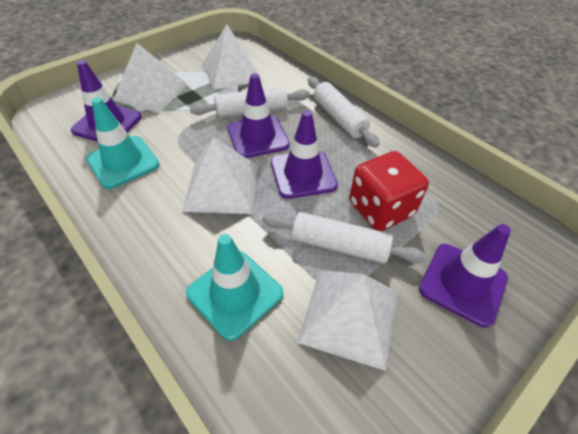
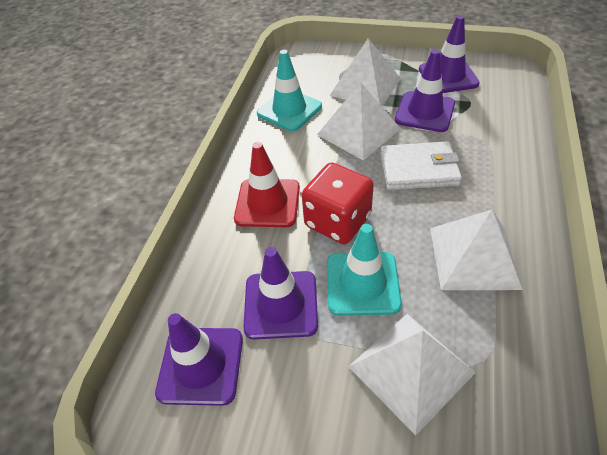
red traffic cone: none = 0 -> [234,142,300,227] = 1
white rolling pin: [190,86,310,118] [262,212,427,264] [308,77,380,147] = 3 -> none = 0
white wallet: none = 0 -> [380,141,462,190] = 1

